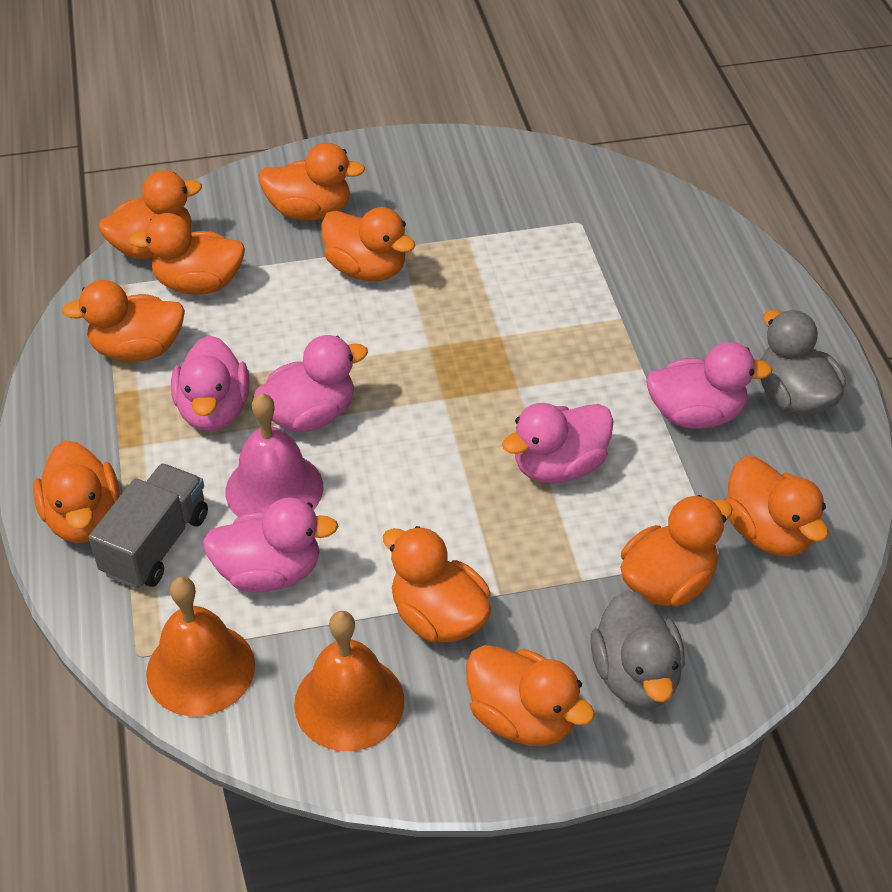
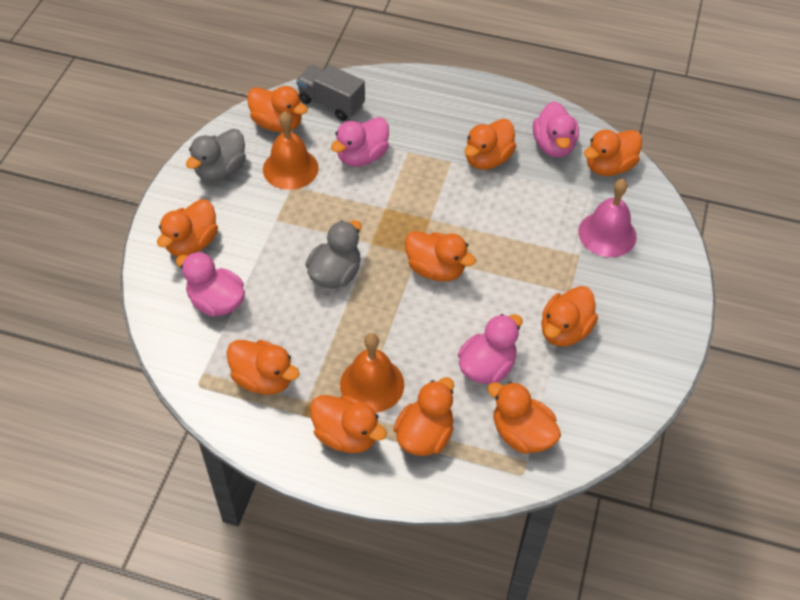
pink duck: [171,335,250,431] [203,497,338,592] [254,335,368,432] [502,403,614,483] [646,342,773,429] = 5 -> [176,252,245,317] [331,117,389,167] [458,314,522,384] [533,101,579,158] = 4

